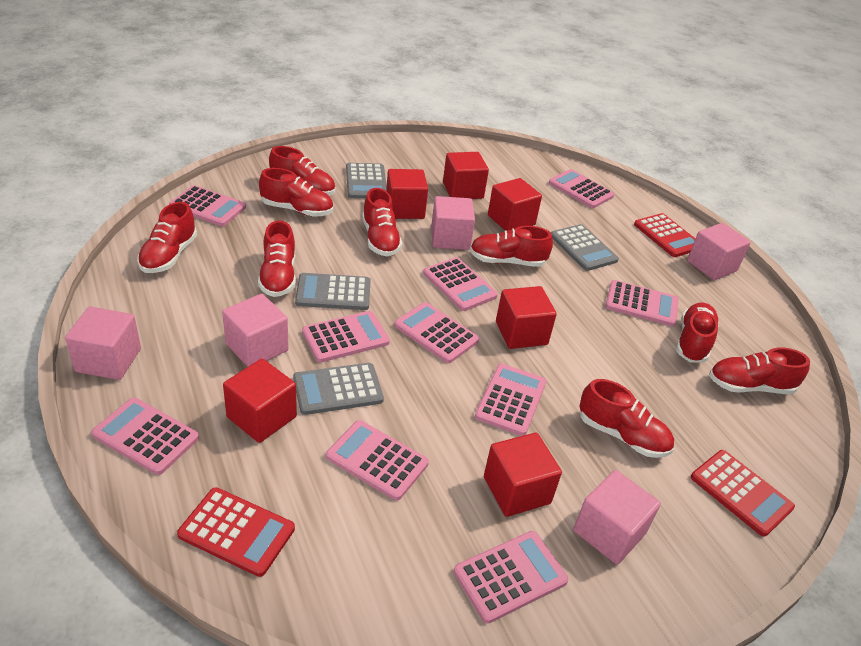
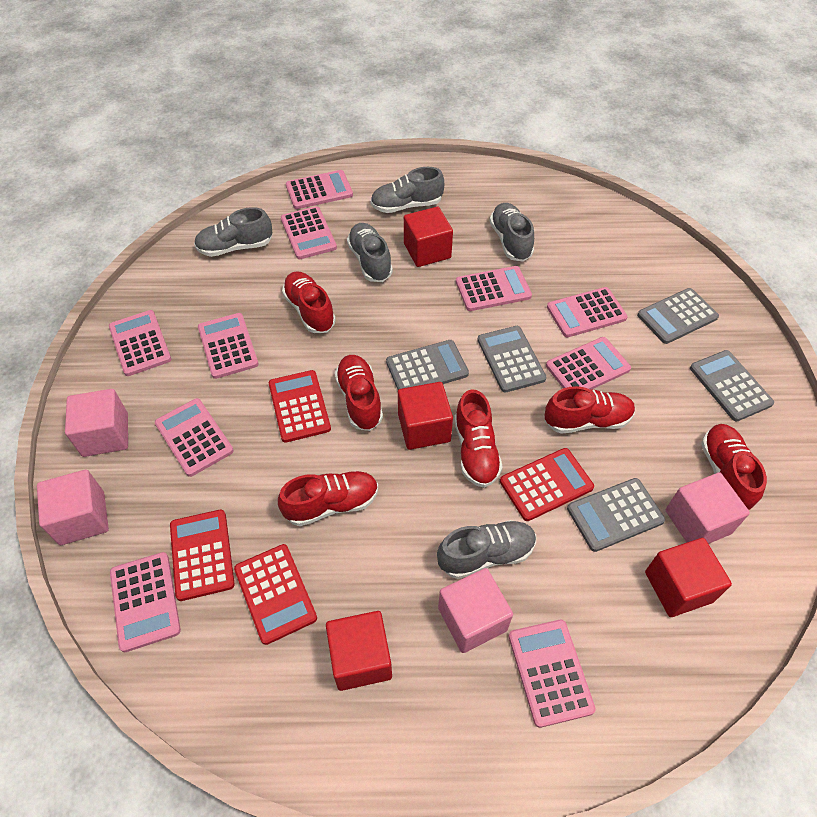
grey calculator: [293,363,384,415] [295,273,371,310] [346,163,387,199] [551,224,619,271] = 4 -> [386,340,469,390] [478,326,546,393] [567,478,665,552] [637,288,719,344] [690,350,774,422] = 5
grey shoe: none = 0 -> [194,207,272,257] [347,223,393,282] [370,167,444,213] [437,520,536,579] [490,203,534,262] = 5
pink cube: [65,307,141,380] [222,294,289,367] [431,196,475,250] [573,470,661,565] [687,223,751,280] = 5 -> [37,470,109,545] [65,389,128,457] [438,568,513,653] [666,472,750,544] = 4
red calculator: [177,487,295,577] [634,213,696,257] [691,450,795,537] = 3 -> [170,510,235,601] [234,544,317,645] [269,370,331,443] [500,448,594,521] = 4
red cube: [223,359,297,443] [386,169,428,219] [443,152,489,199] [484,433,562,517] [488,178,542,231] [496,286,557,349] = 6 -> [326,611,392,691] [398,382,453,450] [404,207,453,267] [645,538,732,617] = 4
red shoe: [137,202,197,273] [258,220,296,297] [259,168,333,217] [269,146,335,196] [362,188,402,256] [470,226,553,267] [579,379,674,458] [676,302,719,363] [709,348,810,394] = 9 -> [278,471,378,526] [282,271,336,333] [335,355,383,431] [454,389,503,488] [545,386,635,434] [701,424,767,510] = 6

